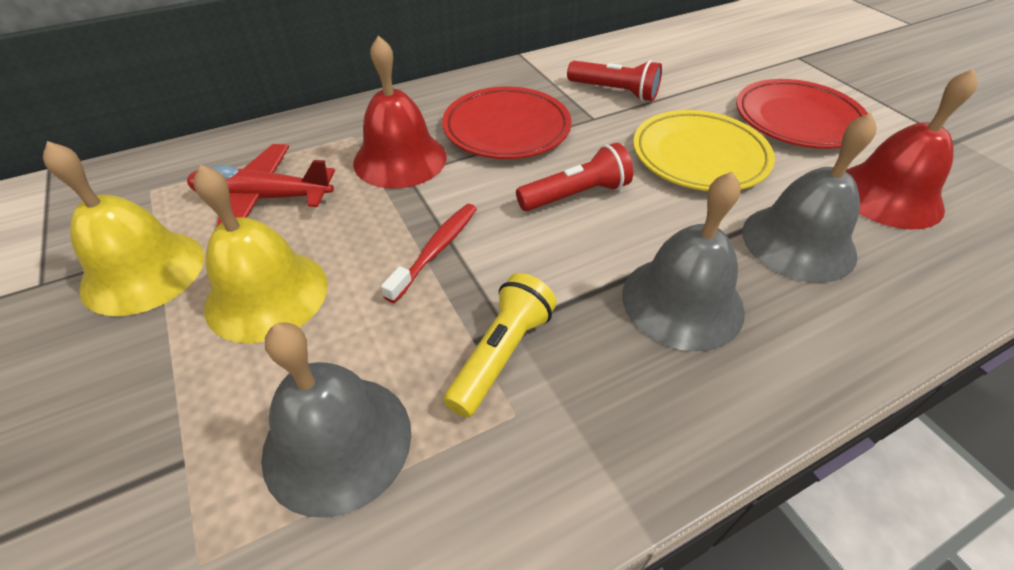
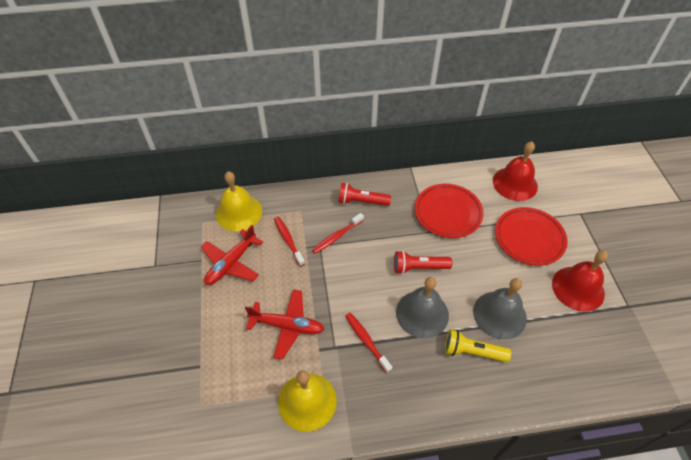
grey bell: [261,323,411,518] [622,172,745,351] [742,113,877,283] = 3 -> [396,277,449,338] [473,278,527,339] = 2
red plane: [187,144,335,226] = 1 -> [201,225,263,285] [245,289,324,360] = 2
red toothbrush: [381,204,477,303] = 1 -> [274,217,305,267] [312,213,364,254] [345,313,392,373] = 3
yellow plate: [633,110,775,191] = 1 -> none = 0

